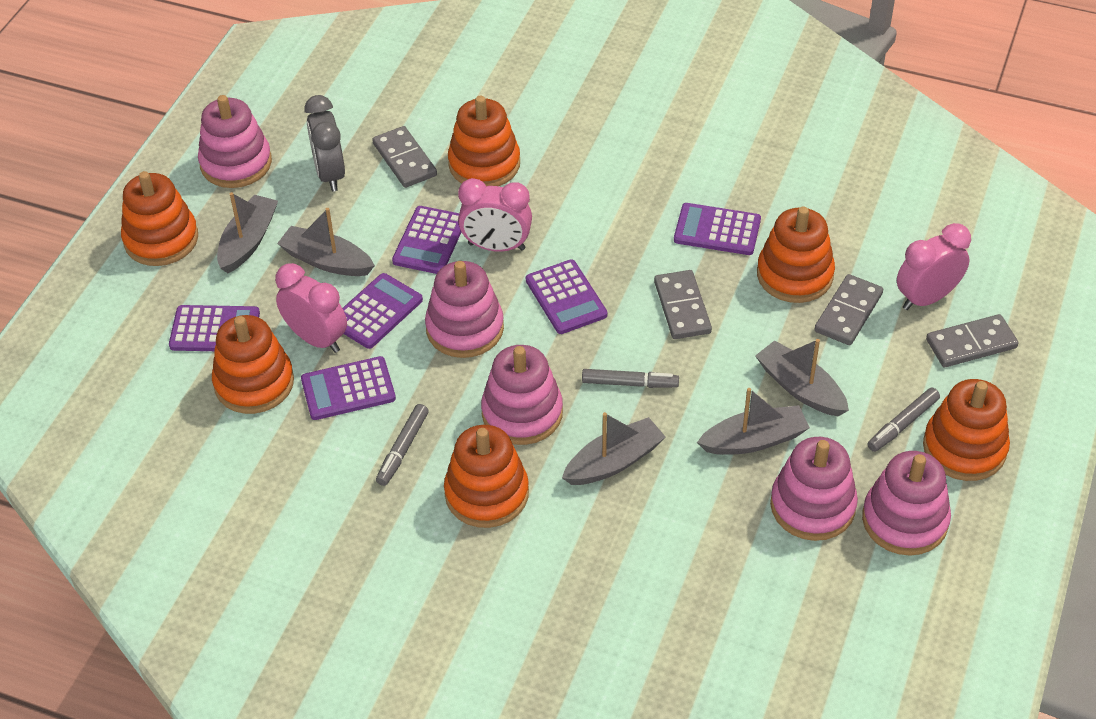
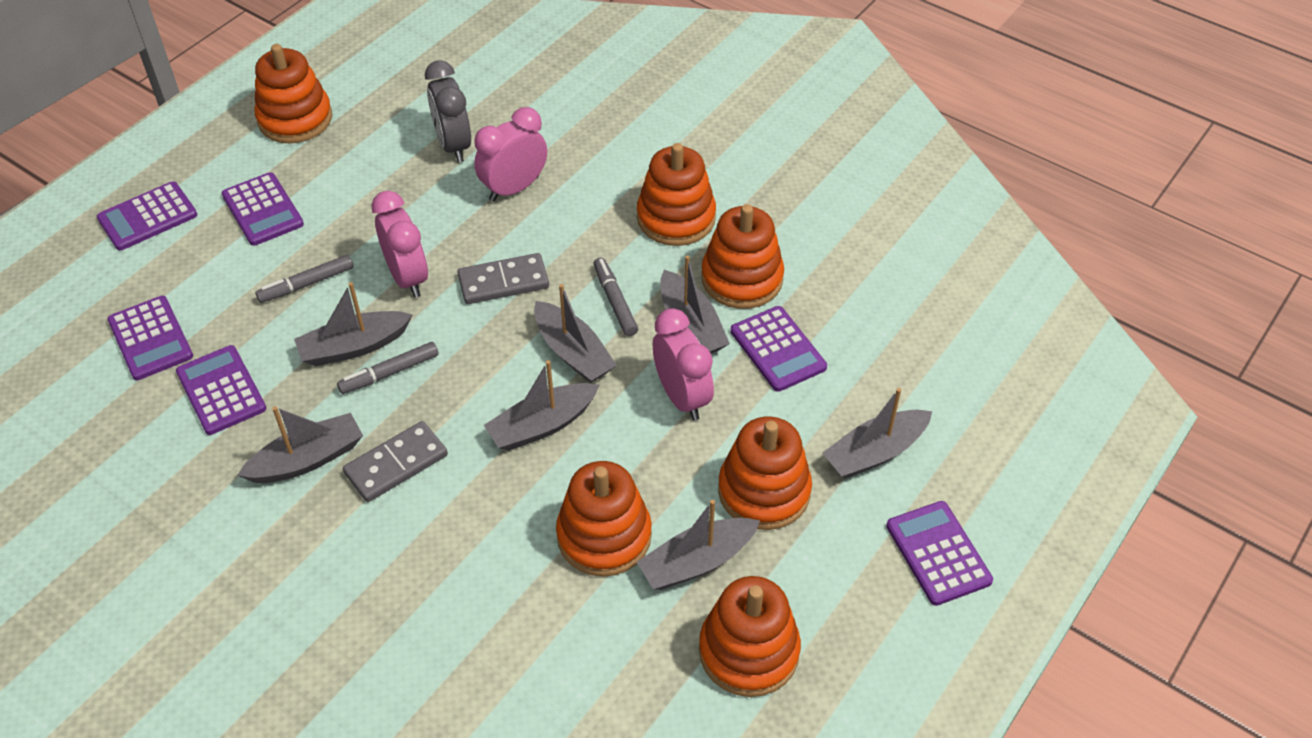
grey boat: [217,192,278,273] [277,208,375,276] [562,412,666,485] [697,388,810,455] [755,339,849,416] = 5 -> [237,406,363,483] [294,282,412,366] [484,360,599,451] [534,284,617,383] [637,500,760,590] [660,255,730,353] [823,388,932,479] = 7
grey domino: [372,126,437,188] [654,270,712,339] [814,274,883,345] [926,314,1019,367] = 4 -> [343,421,448,502] [458,253,549,304] = 2
pink stacking toy: [198,95,272,188] [425,261,504,358] [481,345,563,445] [770,437,858,541] [862,451,951,556] = 5 -> none = 0

